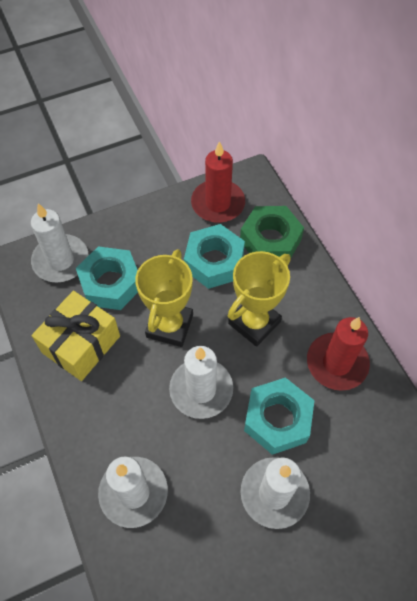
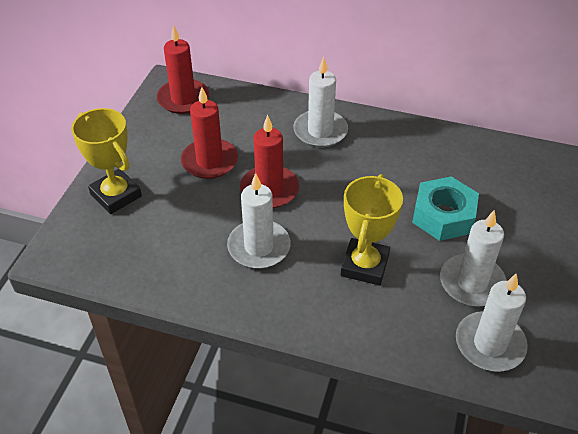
green nut: [240,206,304,257] = 1 -> none = 0
red candle: [191,141,245,223] [307,317,370,391] = 2 -> [157,25,209,114] [181,87,238,179] [240,115,299,208] = 3
turquoise nut: [76,246,138,310] [184,224,245,289] [244,377,315,455] = 3 -> [412,176,479,241] = 1
yellow gift: [32,291,120,381] = 1 -> none = 0

